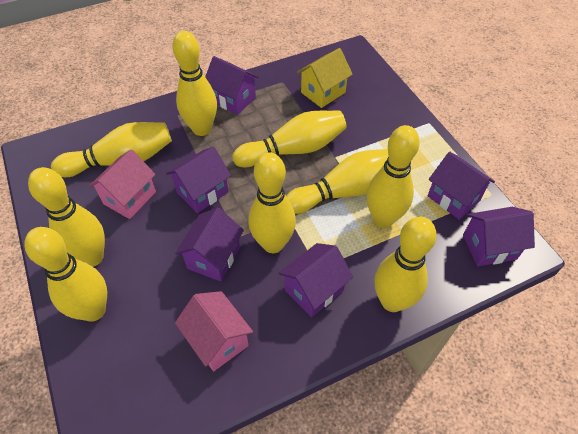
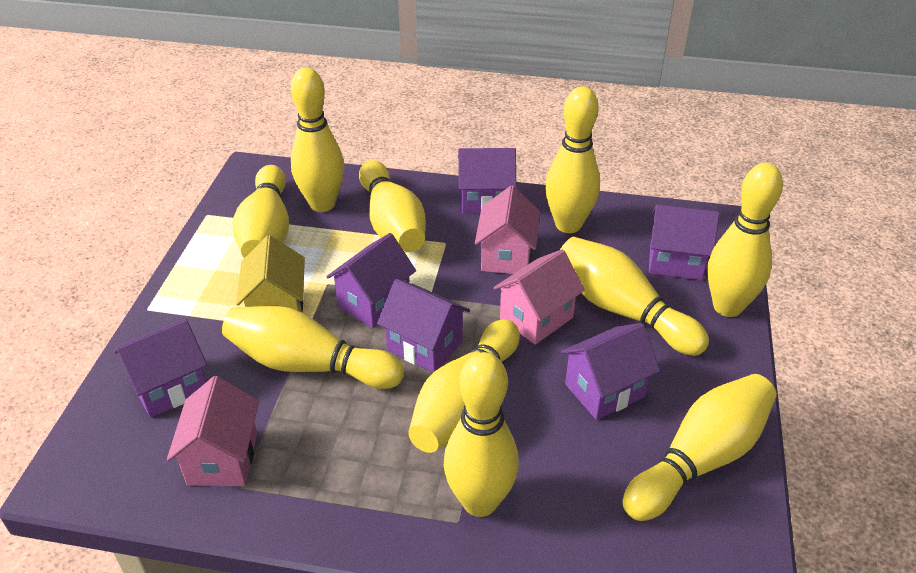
pink house: [89,149,156,219] [175,291,253,371] = 2 -> [167,376,259,486] [475,186,540,274] [493,249,585,345] = 3
yellow bowling pin: [24,227,107,322] [28,167,105,267] [51,122,172,177] [173,31,217,136] [233,110,347,167] [248,153,296,253] [286,149,388,214] [366,125,420,228] [375,217,437,312] = 9 -> [222,306,404,389] [233,165,289,258] [291,67,344,212] [359,160,426,252] [408,319,520,453] [444,352,519,517] [545,86,600,233] [560,237,709,356] [623,374,777,521] [708,163,783,317] = 10

